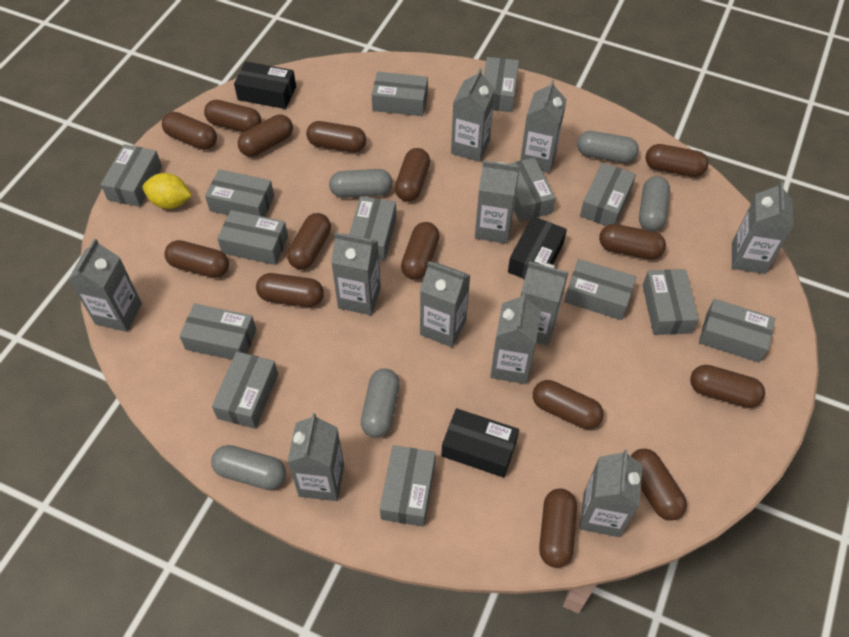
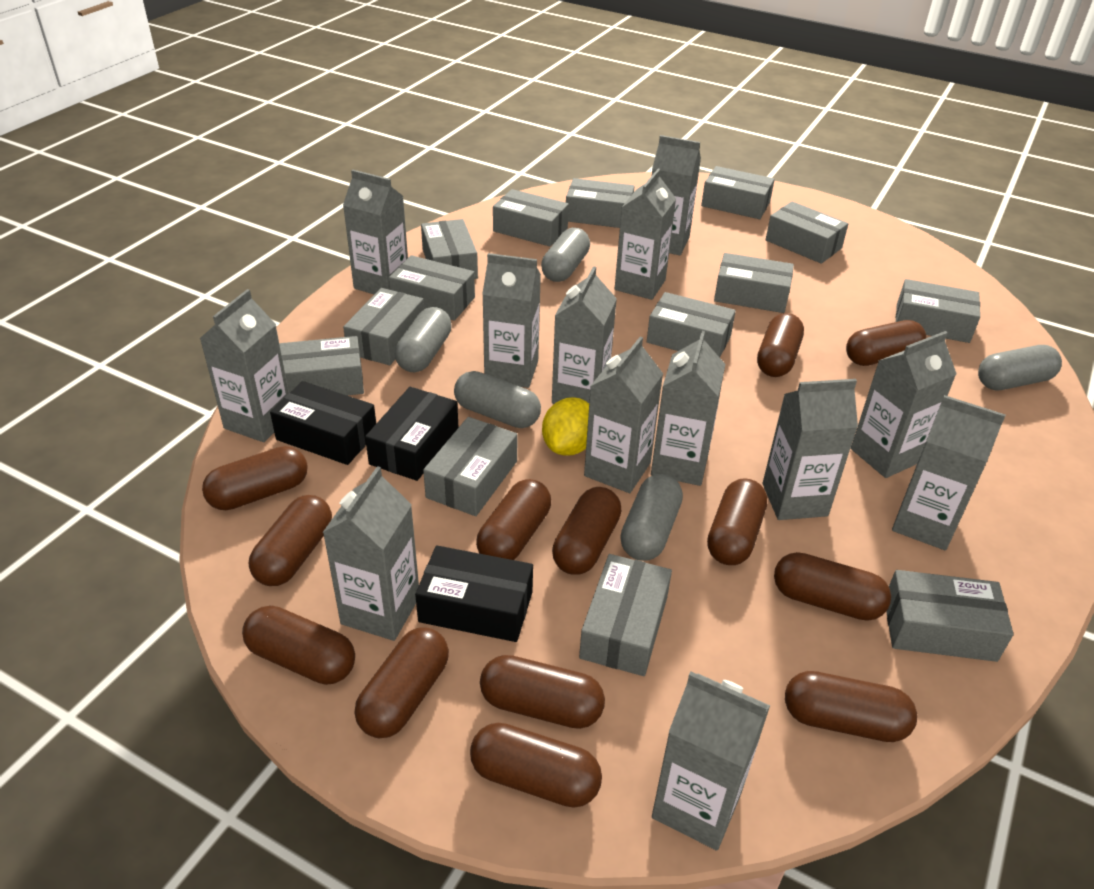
brown capsule: [162,112,217,150] [164,240,229,278] [204,100,262,132] [238,114,293,157] [256,273,324,307] [287,213,331,269] [306,121,366,152] [395,148,430,201] [401,222,440,280] [533,380,604,429] [539,488,577,568] [599,224,666,259] [631,449,687,521] [645,144,709,177] [690,365,765,408] = 15 -> [202,446,308,510] [242,606,355,685] [249,495,332,586] [355,628,449,738] [470,723,602,808] [476,479,551,560] [480,655,605,729] [552,487,622,575] [707,478,767,565] [757,313,804,377] [774,552,891,621] [785,671,917,742] [846,320,926,366] = 13
grey carton: [68,239,142,332] [287,413,344,501] [331,232,381,315] [420,261,470,347] [451,68,495,162] [475,160,519,244] [490,292,541,384] [520,80,567,173] [520,261,568,346] [580,449,643,537] [732,181,794,274] = 11 -> [199,289,289,442] [322,466,419,641] [343,170,408,294] [482,253,541,388] [552,266,617,404] [584,337,663,493] [615,169,676,300] [651,331,725,486] [652,135,701,255] [652,672,770,851] [763,379,858,520] [851,331,957,478] [892,395,1006,550] = 13

